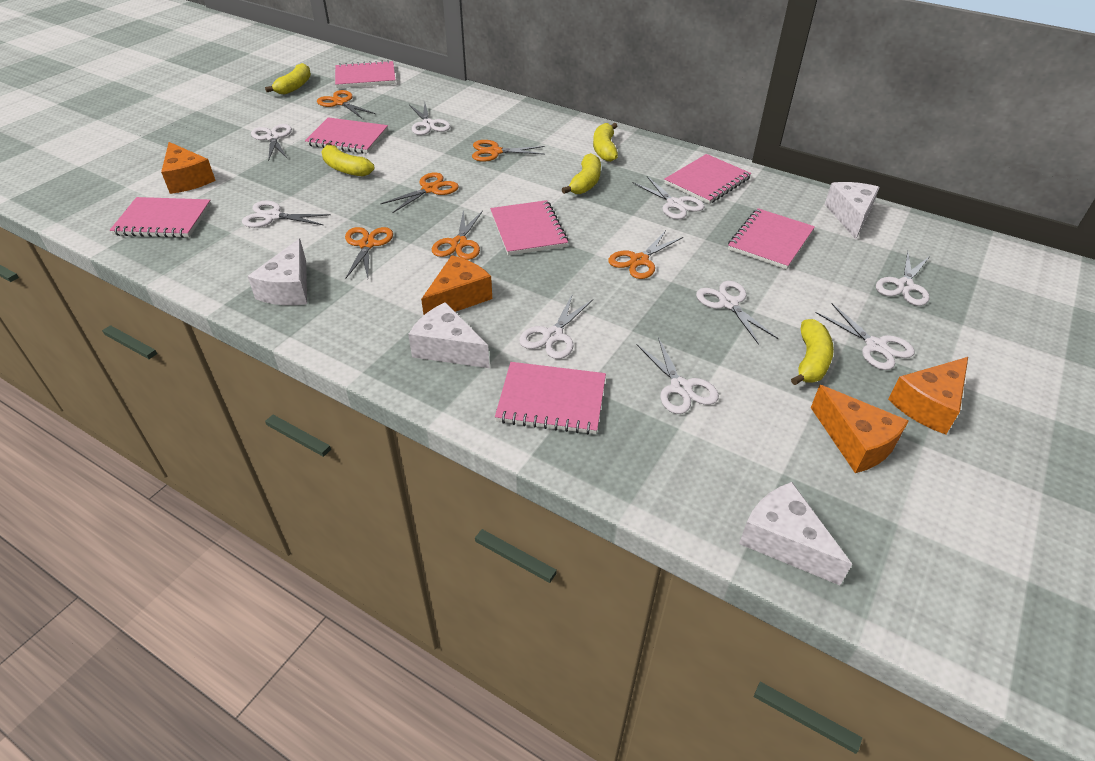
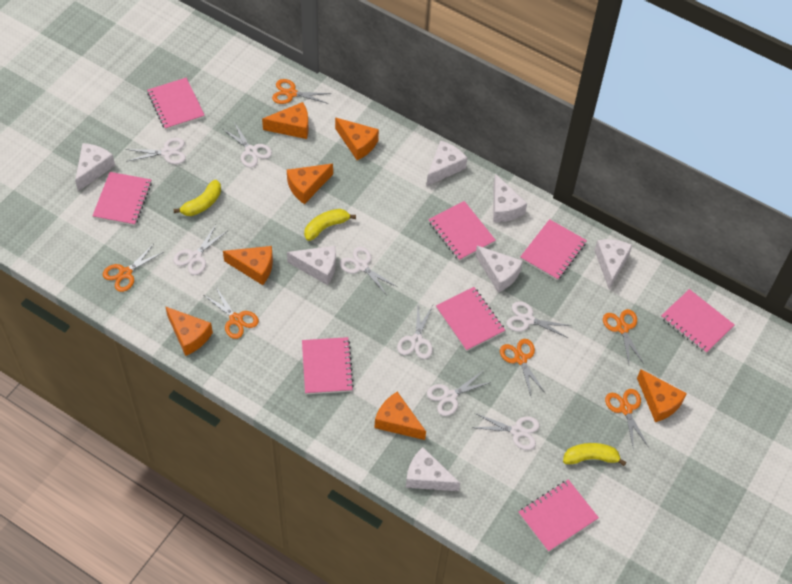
orange cheese: [161,142,216,194] [421,255,492,315] [811,385,909,473] [888,357,968,435] = 4 -> [165,306,213,356] [223,246,273,285] [262,102,308,139] [287,164,333,204] [335,117,379,160] [375,392,426,440] [637,369,687,422] = 7
pink notebook: [110,197,211,238] [305,117,388,153] [335,60,396,88] [490,200,568,255] [495,362,606,434] [665,154,751,204] [728,208,815,270] = 7 -> [92,172,152,226] [147,78,205,130] [302,337,354,394] [428,201,496,261] [436,287,505,351] [519,480,599,552] [520,219,587,280] [661,289,735,354] = 8
white cheese: [248,239,307,305] [408,302,490,368] [739,482,852,585] [825,182,880,239] = 4 -> [75,143,115,192] [287,246,336,285] [406,447,460,491] [427,140,467,186] [475,246,523,293] [493,174,527,222] [594,239,632,290] = 7
white scissors: [242,201,331,228] [251,124,292,161] [409,103,450,135] [519,293,593,359] [632,176,705,219] [636,337,719,414] [696,281,778,345] [815,303,915,370] [876,251,930,306] = 9 -> [126,138,186,164] [173,225,227,275] [223,122,272,168] [340,247,397,294] [397,306,433,359] [427,370,491,416] [471,413,540,450] [506,301,572,338] = 8
yellow banana: [265,63,311,95] [321,143,374,176] [562,153,601,194] [593,123,618,162] [791,319,834,385] = 5 -> [174,180,221,216] [304,209,356,241] [563,443,626,466] = 3

